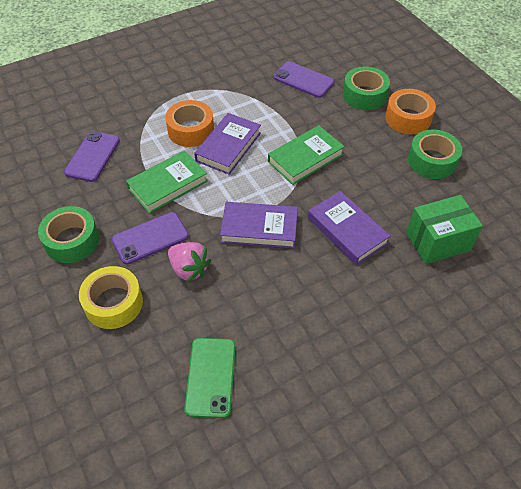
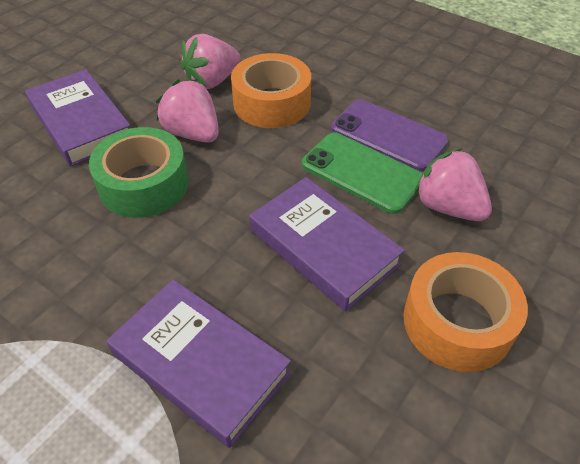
green book: [126,150,208,214] [268,125,345,185] = 2 -> none = 0
green box: [406,195,483,264] = 1 -> none = 0
green tape: [38,206,99,263] [343,66,390,110] [408,129,462,179] = 3 -> [89,127,189,218] = 1
pink strawberry: [168,242,211,282] = 1 -> [156,79,219,143] [180,34,240,89] [414,148,492,221] = 3
purple phone: [64,131,120,182] [112,212,189,265] [273,61,335,98] = 3 -> [331,100,449,171] = 1
yellow tape: [79,266,143,329] = 1 -> none = 0

